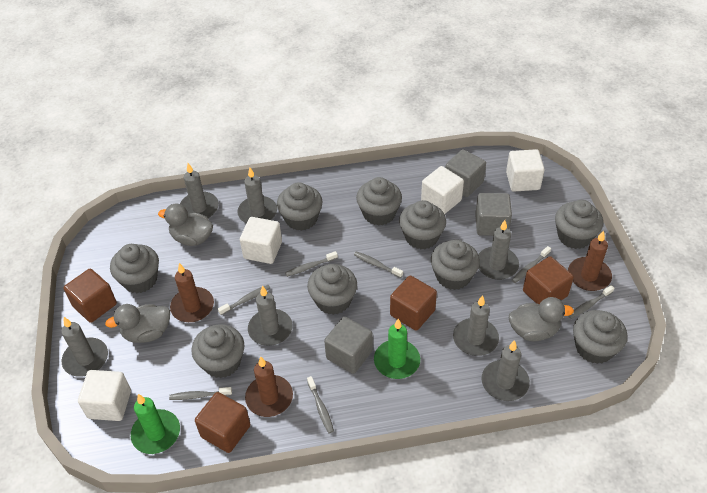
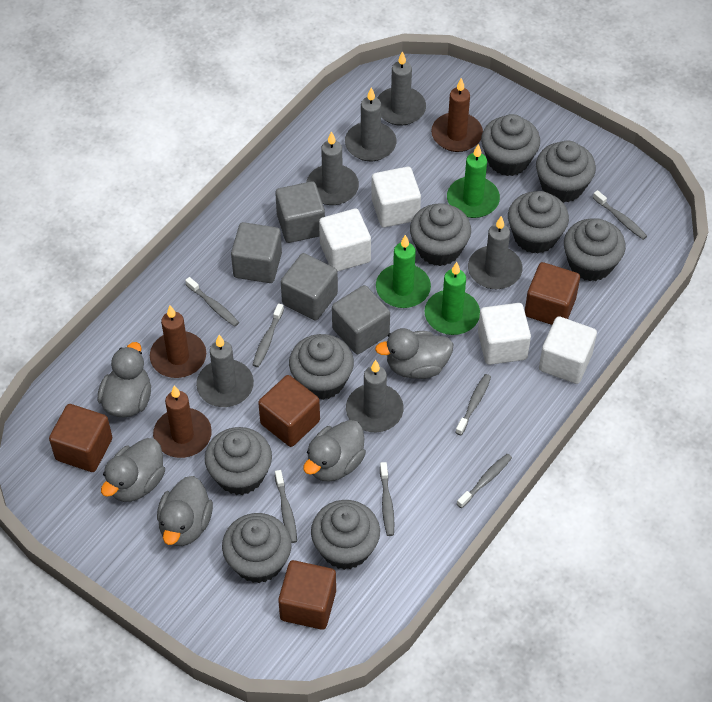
green candle: [131,394,180,454] [374,319,420,379] = 2 -> [376,235,431,308] [424,262,480,335] [447,144,500,218] = 3
grey candle: [61,317,108,377] [180,163,219,218] [238,168,277,223] [248,286,293,346] [453,295,499,356] [478,220,519,280] [482,340,530,401] = 7 -> [196,335,254,407] [306,131,359,205] [345,87,397,161] [346,360,404,432] [377,51,426,126] [468,216,522,289] = 6
grey cube: [324,317,373,374] [445,149,486,197] [475,193,512,236] = 3 -> [231,222,282,283] [275,181,325,243] [281,253,338,321] [332,285,390,354] = 4
grey duck: [105,304,170,343] [158,203,213,246] [509,297,574,341] = 3 -> [97,342,151,417] [101,438,165,502] [157,476,213,546] [303,420,366,482] [375,328,453,379] = 5

